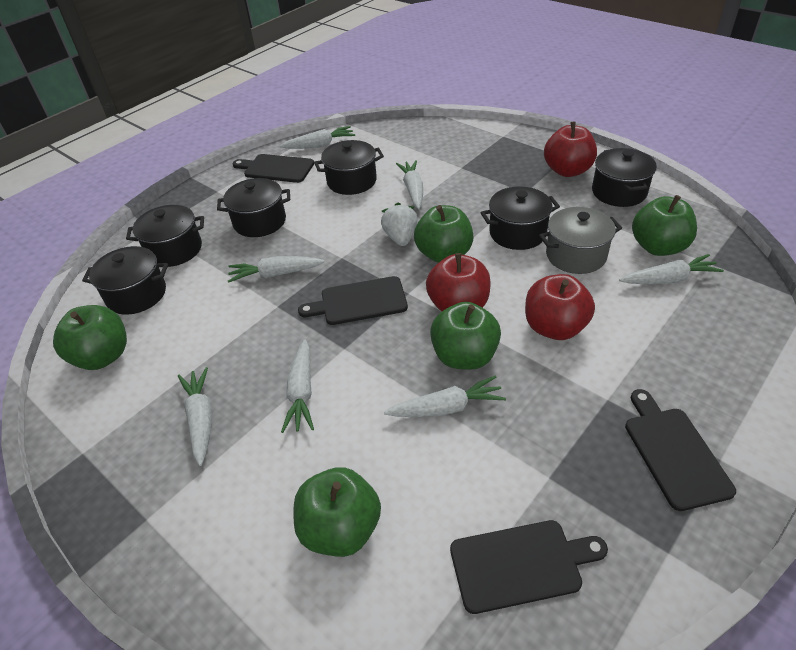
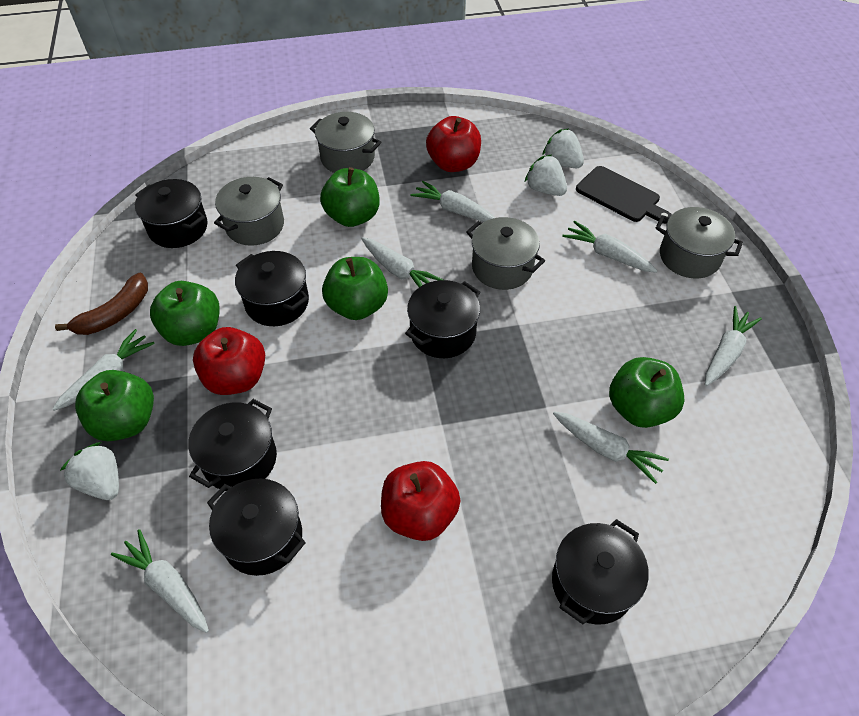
black cutting board: [232,154,314,183] [298,276,408,325] [450,520,608,614] [625,389,736,511] = 4 -> [576,166,672,224] = 1
brown banana: none = 0 -> [55,273,148,335] = 1
grey pot: [539,207,622,274] = 1 -> [214,177,284,246] [310,112,381,173] [466,217,545,290] [656,207,743,278] = 4
white strawberry: [381,203,418,246] = 1 -> [60,442,119,500] [524,155,567,196] [542,128,584,168] = 3

